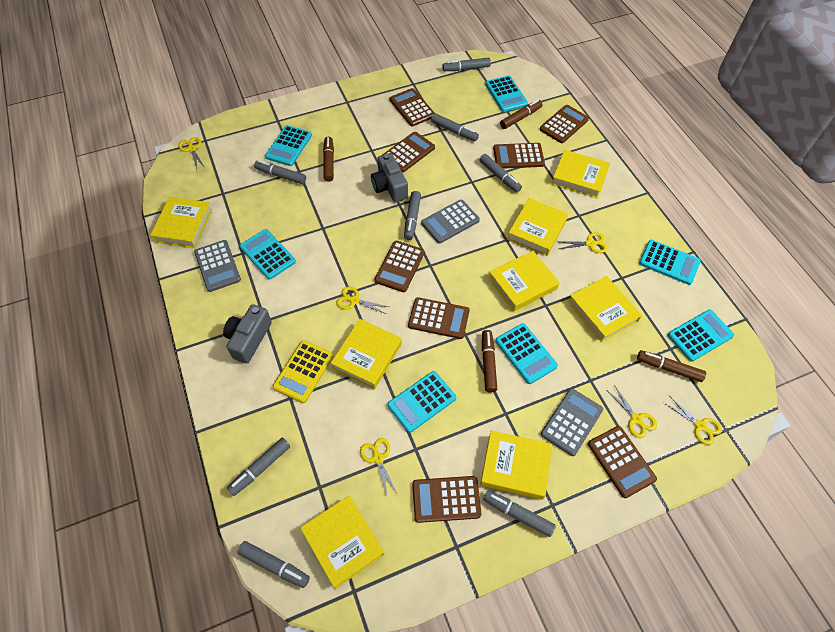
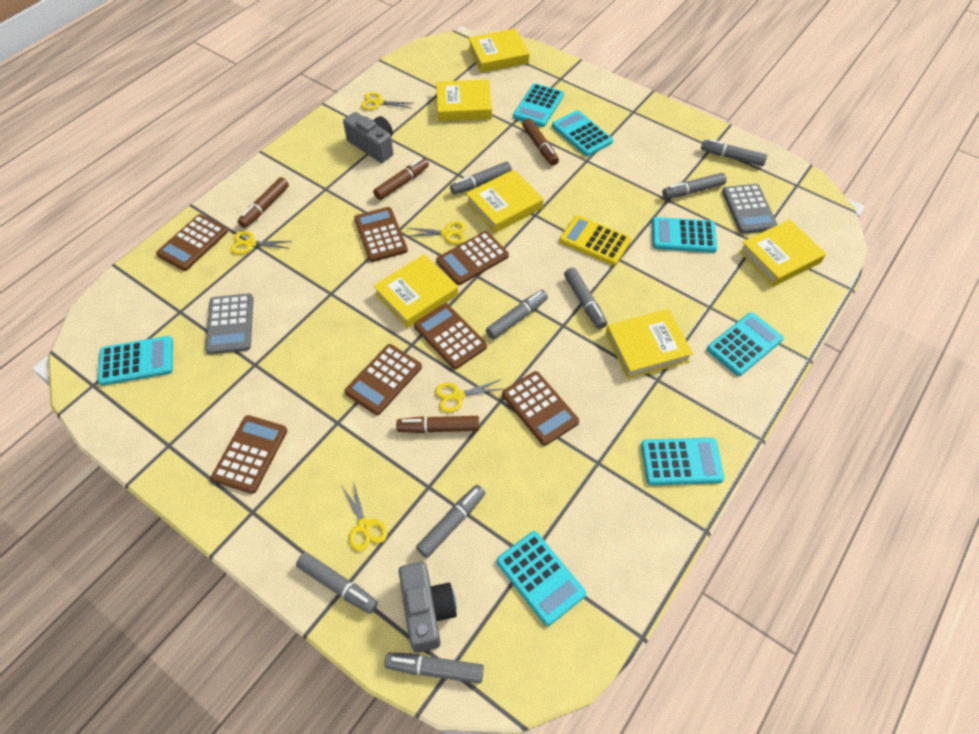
brown calculator: [375,241,425,292] [383,132,435,173] [390,88,434,127] [408,297,470,339] [412,476,481,523] [493,143,545,169] [540,105,589,143] [588,426,657,498] = 8 -> [156,214,228,271] [211,415,287,494] [344,344,422,415] [354,207,408,262] [414,304,487,369] [436,231,509,285] [502,371,579,446] = 7
grey calculator: [194,240,241,292] [421,200,480,244] [541,388,603,456] = 3 -> [205,293,253,354] [722,184,778,234] = 2
yellow book: [150,197,212,248] [300,496,384,589] [331,319,402,389] [480,430,552,500] [488,251,560,311] [507,198,568,256] [551,150,610,199] [568,276,642,342] = 8 -> [373,254,458,328] [436,80,492,121] [466,169,543,233] [468,28,529,73] [606,309,693,379] [739,219,826,286] = 6
yellow scissors: [178,137,205,169] [337,287,389,314] [360,438,397,496] [559,233,607,253] [608,385,657,438] [664,397,722,445] = 6 -> [230,231,291,255] [341,481,387,551] [361,92,412,110] [407,221,466,244] [435,380,502,413] = 5

